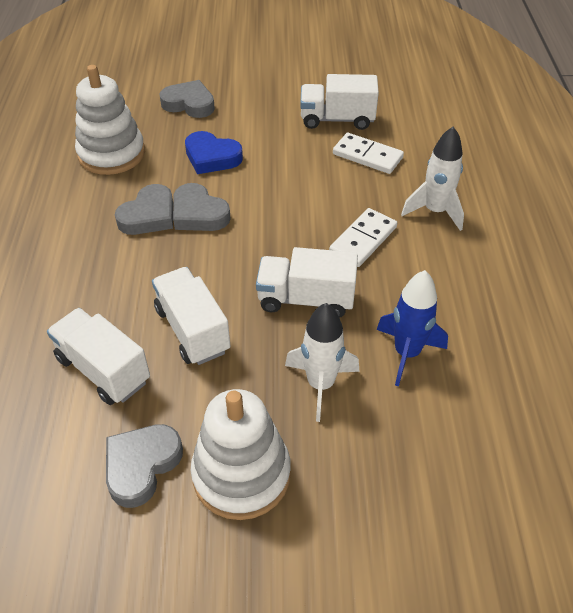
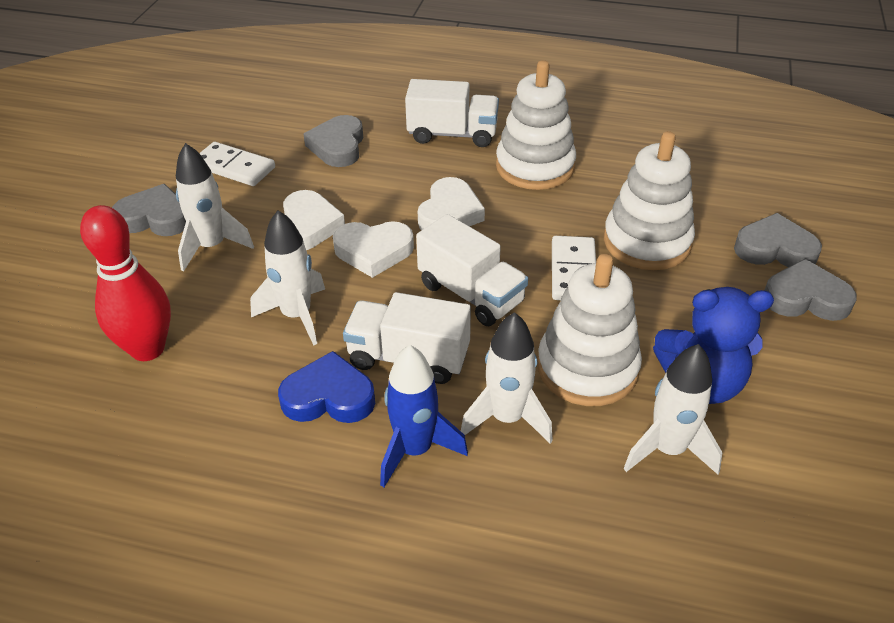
blue teddy bear: none = 0 -> [653,287,774,404] = 1
red bowling pin: none = 0 -> [80,205,171,361] = 1
white heart: none = 0 -> [283,190,345,250] [333,221,414,278] [418,177,485,230] = 3
white rocket: [285,303,359,422] [401,126,464,231] = 2 -> [176,143,254,272] [250,211,325,346] [461,312,553,443] [623,344,722,474] = 4
white stacking toy: [75,65,145,175] [191,389,291,520] = 2 -> [496,60,576,190] [537,254,642,406] [604,131,695,270] = 3
white truck: [47,308,150,405] [152,267,231,365] [256,247,358,318] [300,74,379,130] = 4 -> [343,292,471,384] [405,79,499,147] [416,214,528,326] = 3

